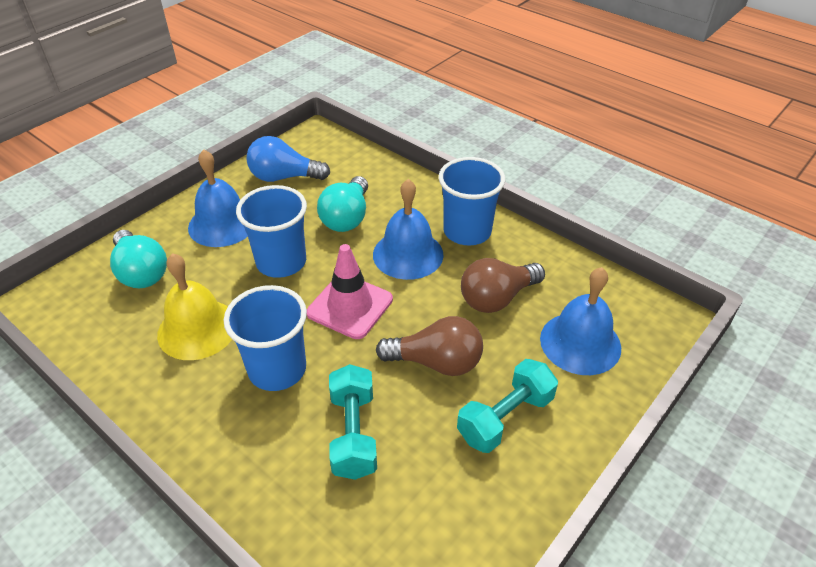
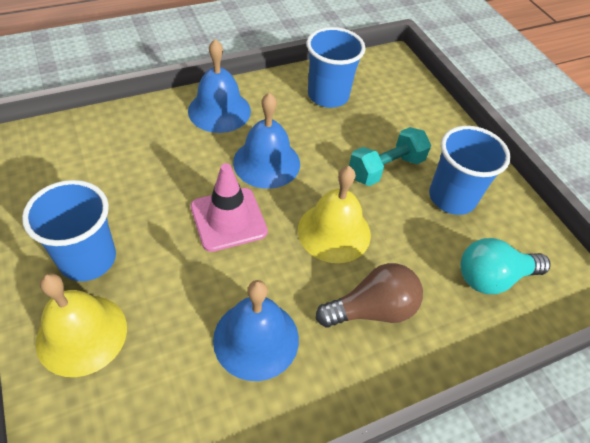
blue light bulb: [246,136,330,182] = 1 -> none = 0
brown light bulb: [376,316,483,376] [461,258,545,313] = 2 -> [316,263,423,328] = 1
turquoise dumbbell: [329,364,377,480] [457,359,558,453] = 2 -> [349,127,431,186] = 1
turquoise light bulb: [110,230,167,288] [317,176,368,232] = 2 -> [461,238,551,294] = 1
yellow bell: [157,253,232,360] = 1 -> [36,273,127,377] [298,166,371,263] = 2

